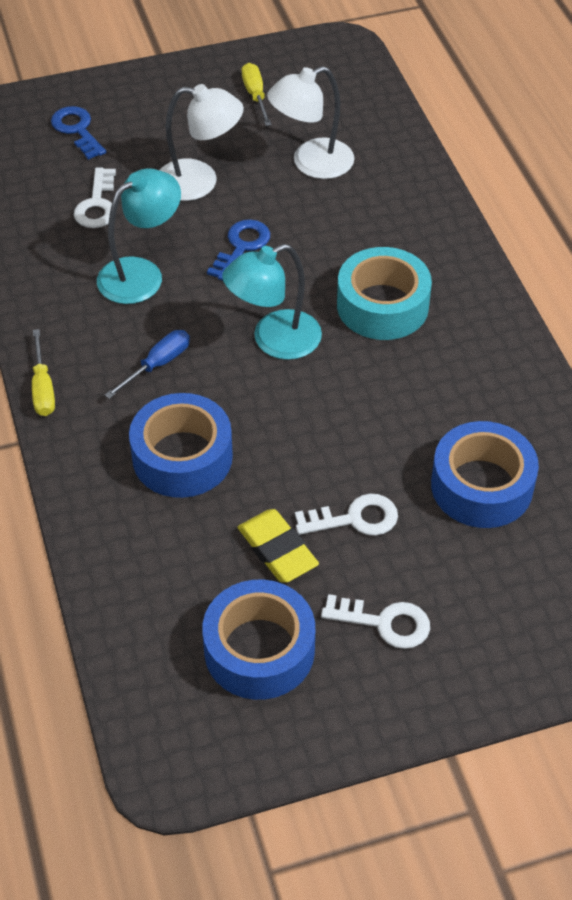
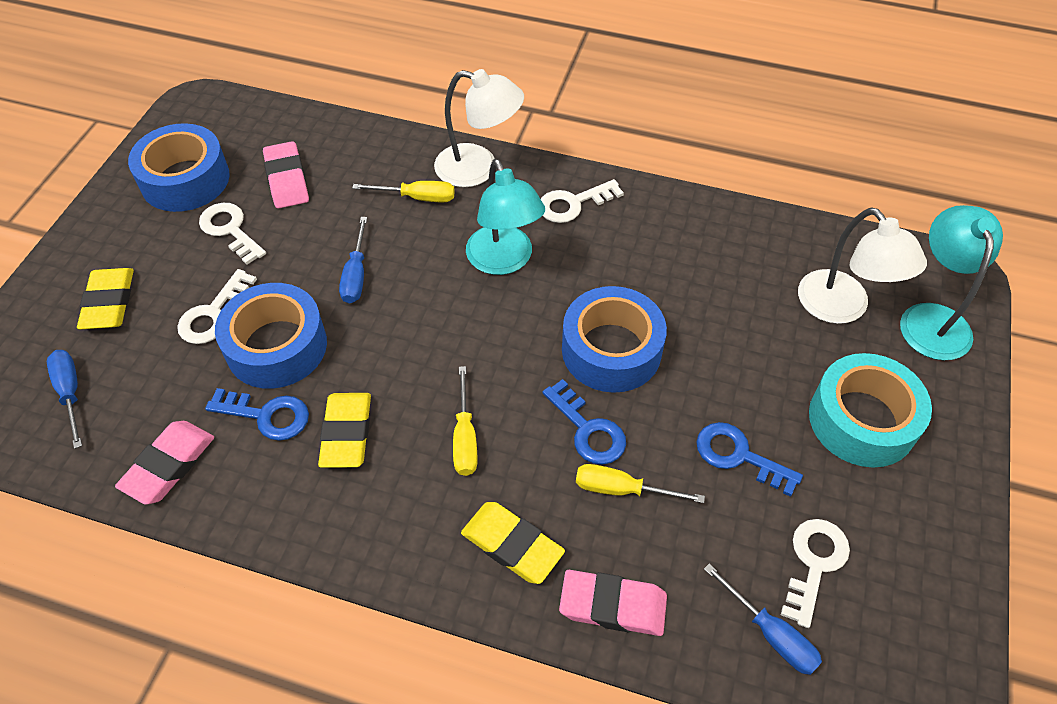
blue key: [51,106,106,160] [207,219,270,281] = 2 -> [205,388,309,441] [543,379,626,465] [696,422,803,497] = 3
blue screwdriver: [105,330,190,399] = 1 -> [47,350,82,449] [339,217,367,303] [704,564,822,675] = 3
pink eraser: none = 0 -> [115,421,214,505] [263,141,309,209] [559,570,667,636] = 3
white key: [74,167,116,228] [295,493,398,536] [321,594,430,649] = 3 -> [177,269,257,344] [199,203,266,265] [541,179,624,223] [781,519,850,628] = 4
yellow eraser: [238,509,319,583] = 1 -> [77,268,134,329] [318,393,371,468] [461,502,565,584] = 3
yellow screwdriver: [32,329,55,416] [242,63,272,126] = 2 -> [352,181,455,202] [453,366,477,476] [576,464,705,503] = 3

